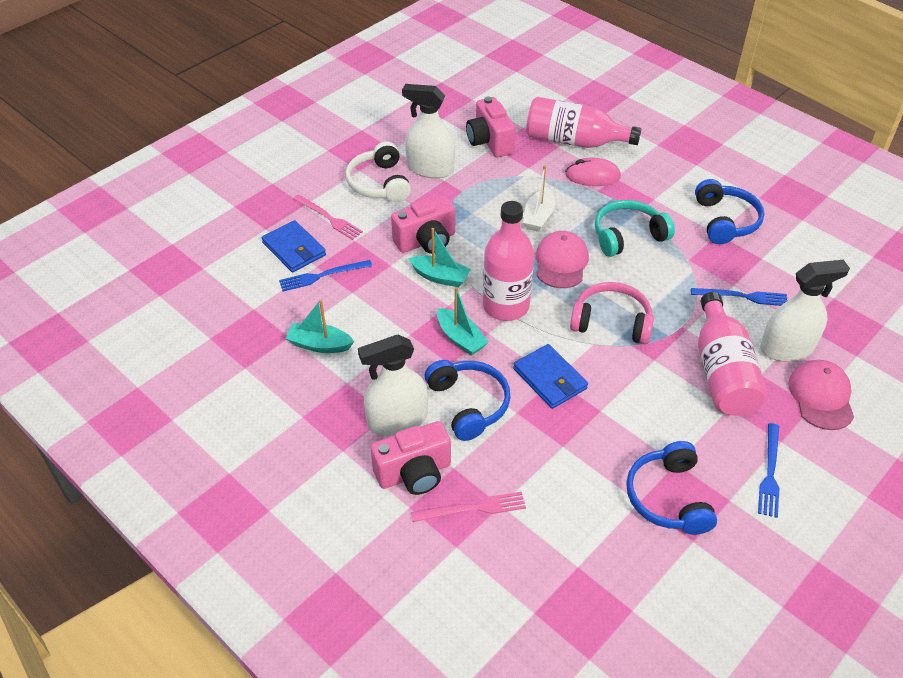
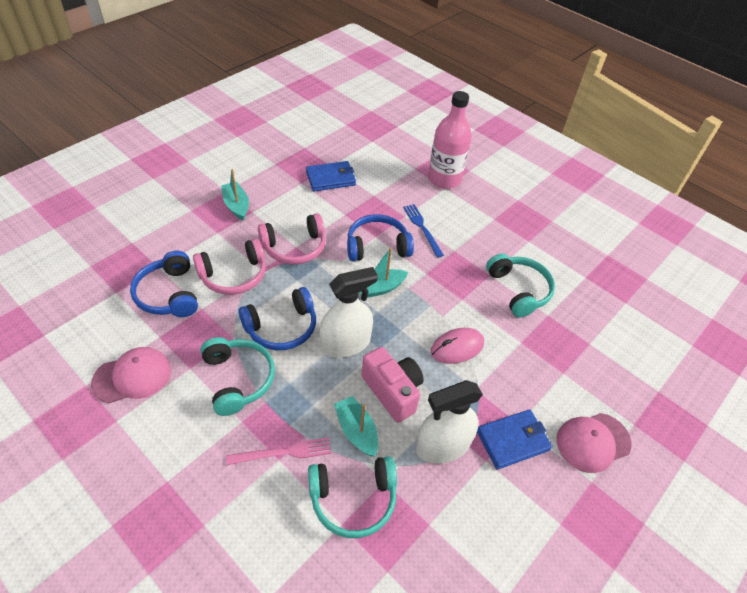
blue fork: [279,260,372,292] [691,288,788,306] [758,423,780,518] = 3 -> [403,204,444,258] = 1
pink bottle: [483,201,534,321] [526,97,642,148] [698,292,768,416] = 3 -> [428,91,472,189] = 1
pink camera: [370,421,451,495] [391,196,455,254] [466,97,516,157] = 3 -> [362,347,424,423] = 1
pink fork: [293,195,363,240] [411,492,526,522] = 2 -> [226,438,332,465] = 1
pink headphones: [570,282,654,344] = 1 -> [193,239,266,295] [258,214,326,265] = 2
turquoise headphones: [595,200,675,257] = 1 -> [200,337,275,416] [308,456,397,538] [486,254,555,318] = 3
white boat: [523,165,555,232] = 1 -> none = 0
white headphones: [346,141,411,202] = 1 -> none = 0
white spray bottle: [358,335,428,436] [402,84,455,178] [760,260,850,361] = 3 -> [319,267,378,358] [416,380,483,464] = 2

